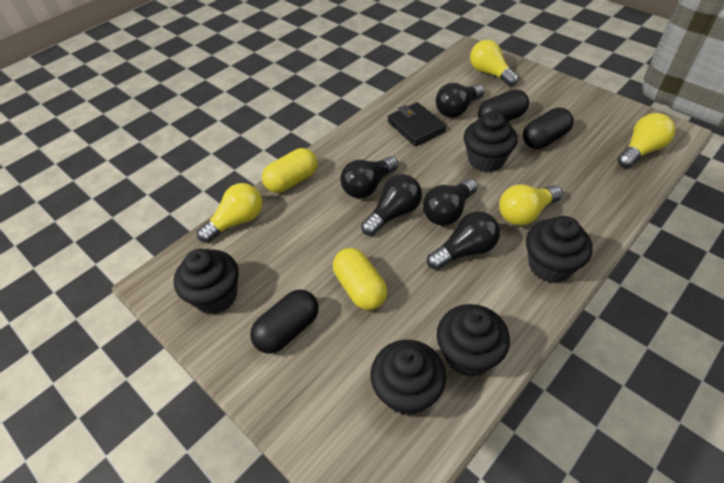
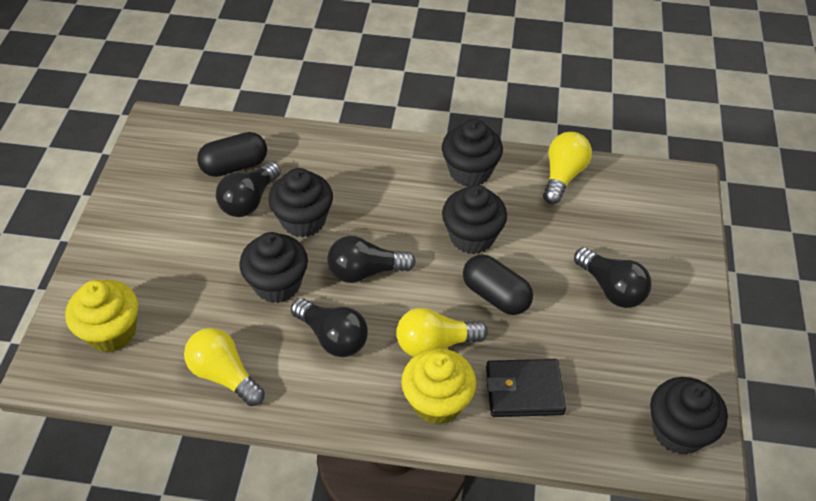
black capsule: [250,290,319,354] [478,89,529,121] [523,107,574,149] = 3 -> [197,132,267,177] [463,255,533,315] = 2
black light bulb: [340,156,398,198] [361,174,422,236] [423,179,478,226] [427,211,500,270] [436,83,485,118] = 5 -> [216,161,281,217] [291,298,368,357] [327,236,416,283] [574,247,652,308] = 4
yellow capsule: [262,148,318,193] [333,248,387,310] = 2 -> none = 0
yellow cupcake: none = 0 -> [65,280,138,352] [401,348,476,424] = 2
yellow light bulb: [197,183,263,243] [470,40,519,86] [499,184,563,226] [618,113,675,168] = 4 -> [184,328,265,406] [396,308,488,357] [543,132,592,204] = 3

